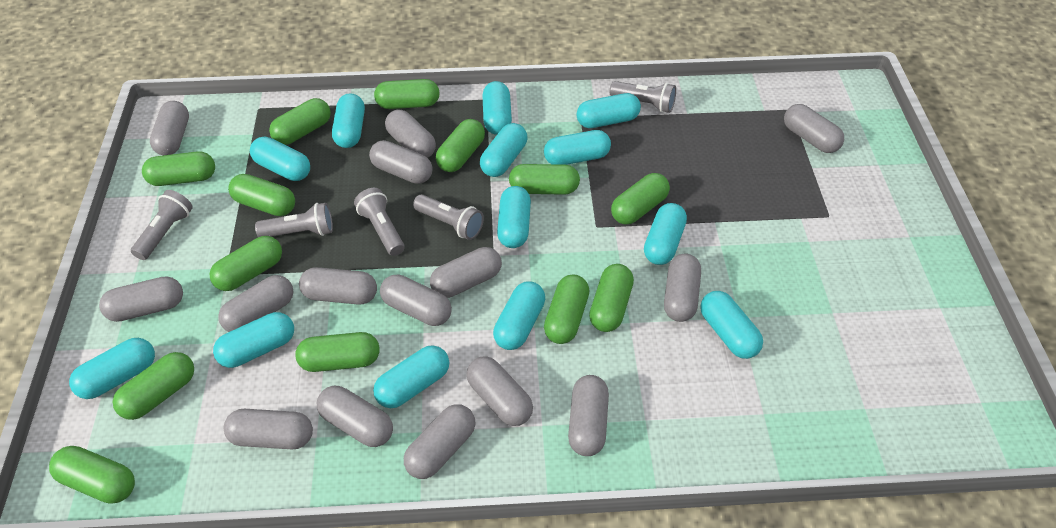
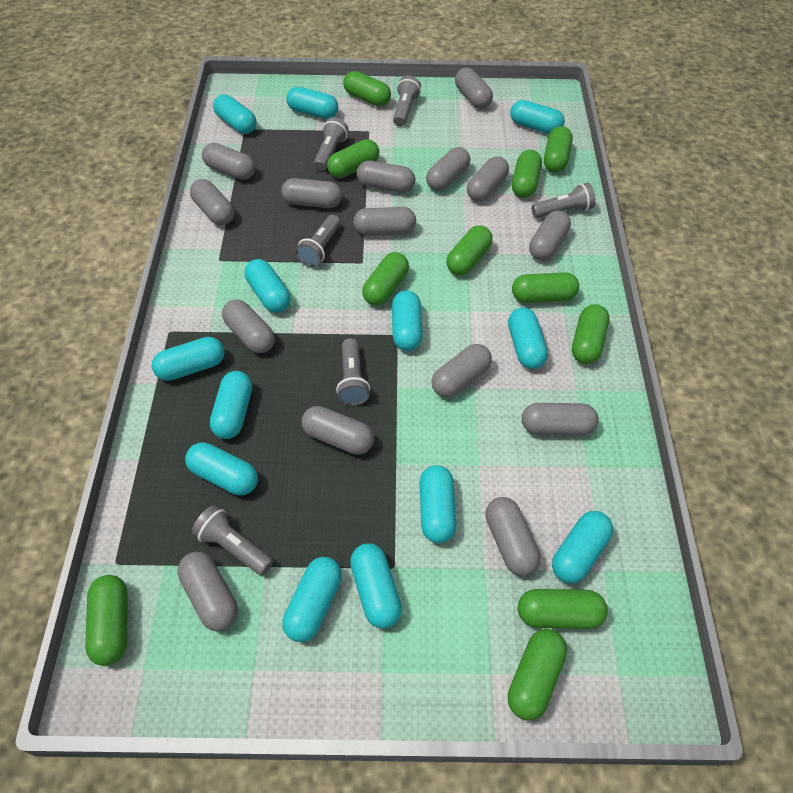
green capsule: [49,446,135,503] [113,352,194,420] [142,151,215,186] [210,236,282,291] [228,174,295,216] [269,98,331,145] [295,332,380,372] [374,79,440,109] [436,119,485,172] [509,164,580,195] [544,274,589,344] [589,264,634,332] [611,173,670,225] = 13 -> [85,575,127,666] [327,139,379,178] [343,71,391,106] [362,252,409,306] [446,225,493,276] [508,629,567,720] [512,150,542,198] [512,272,579,303] [518,589,608,629] [544,126,573,173] [572,304,609,364] = 11
grey flashlight: [131,190,193,260] [255,203,333,237] [354,188,405,256] [413,194,484,240] [610,81,676,113] = 5 -> [192,505,273,576] [295,215,341,267] [314,117,348,171] [336,338,370,406] [393,76,421,127] [531,182,596,218] = 6

